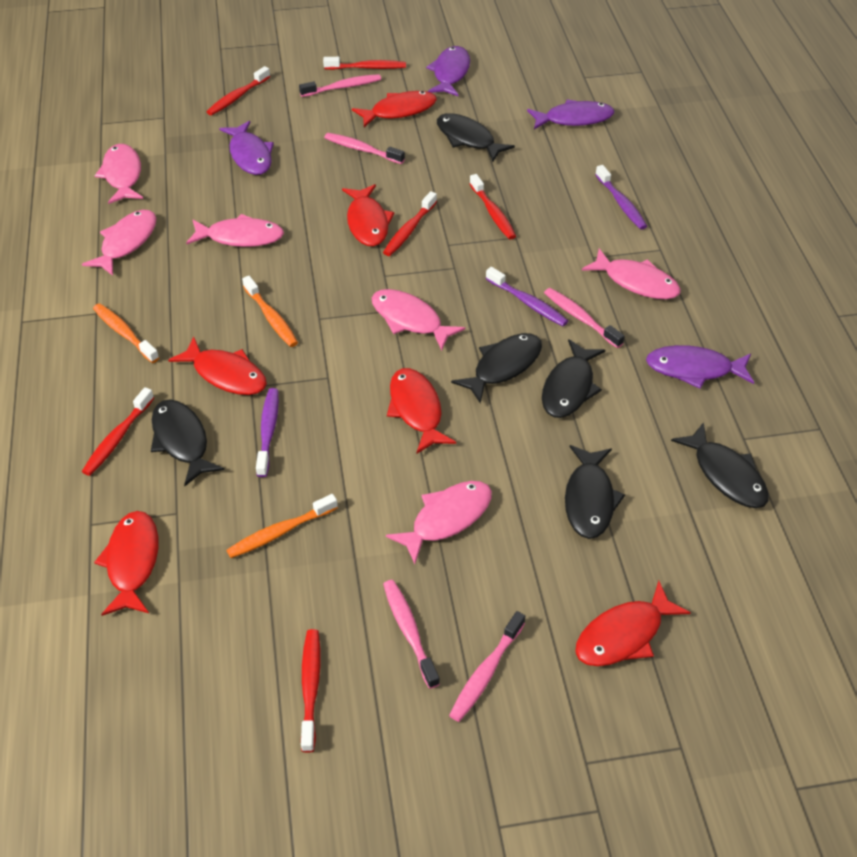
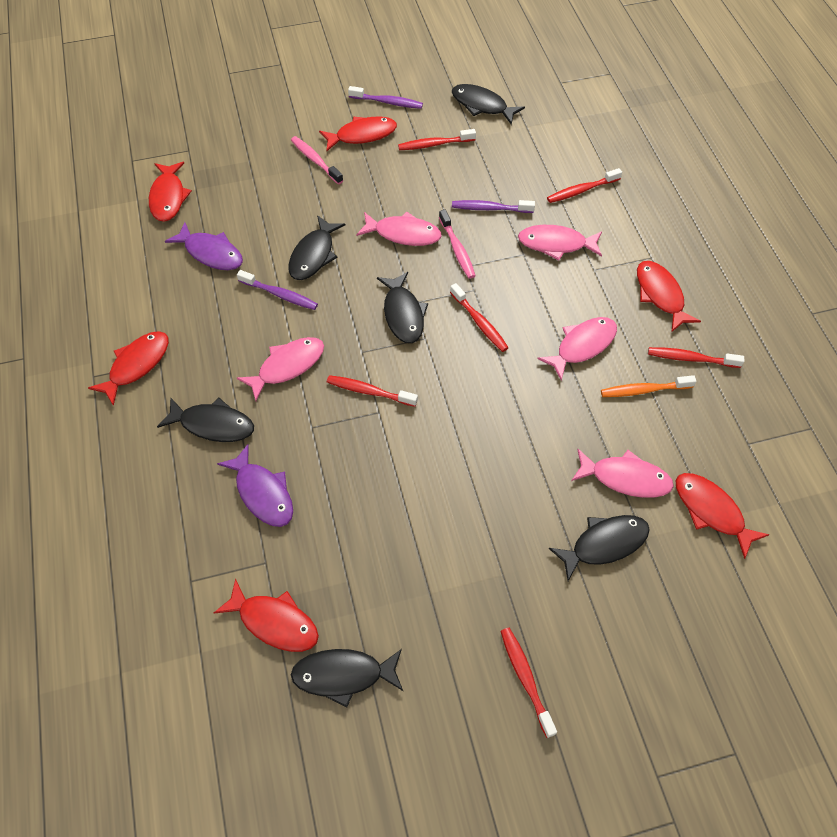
orange toothbrush: [93,303,159,363] [226,494,338,558] [242,276,298,347] = 3 -> [601,375,696,397] = 1
pink fish: [82,210,156,276] [95,144,143,204] [186,214,284,247] [372,289,465,351] [386,481,492,564] [582,249,681,299] = 6 -> [237,337,324,401] [356,211,442,246] [518,225,602,260] [537,317,617,381] [572,449,674,498] = 5
pink toothbrush: [299,74,381,97] [324,133,405,164] [383,580,440,689] [449,611,525,722] [544,288,625,348] = 5 -> [291,136,343,184] [439,209,476,279] = 2
purple fish: [219,121,274,175] [426,46,470,96] [527,99,614,130] [646,345,754,389] = 4 -> [165,222,243,270] [217,444,293,527] = 2

